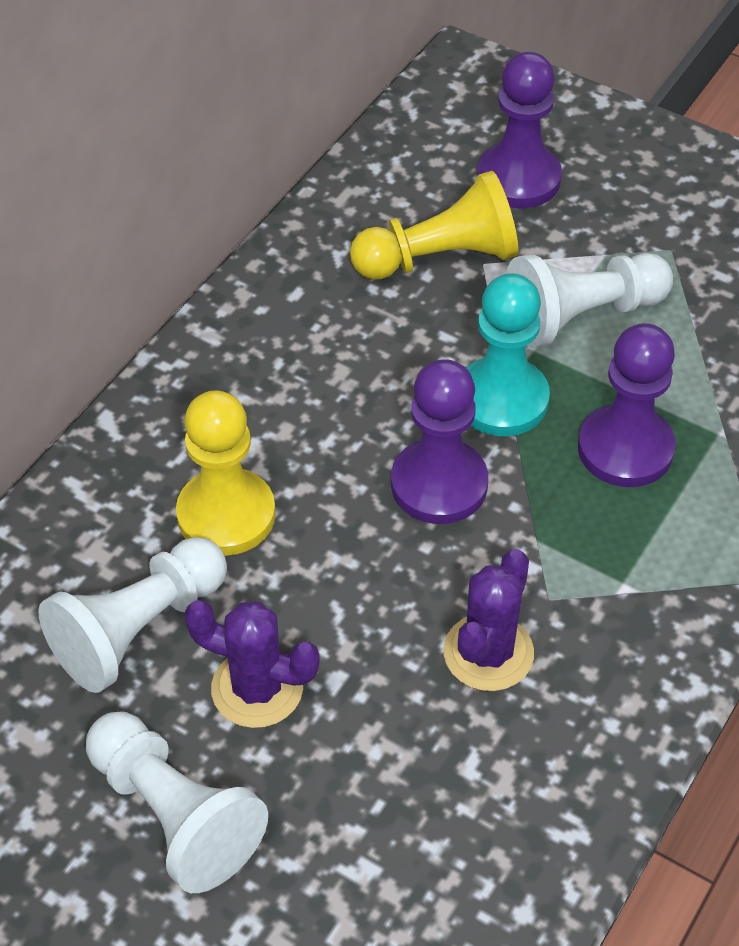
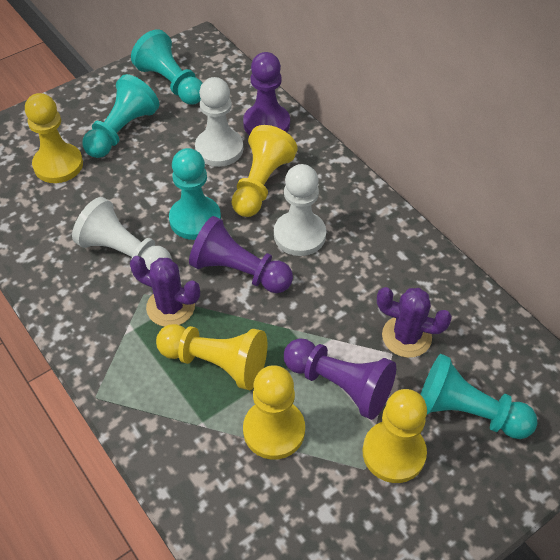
turquoise pawn: [466,273,550,436] = 1 -> [83,74,159,158] [131,29,202,105] [169,148,221,240] [420,354,537,439] = 4
yellow pawn: [176,390,276,556] [350,171,518,280] = 2 -> [25,93,83,183] [156,324,267,390] [231,125,298,217] [243,365,305,460] [362,389,427,483] = 5

